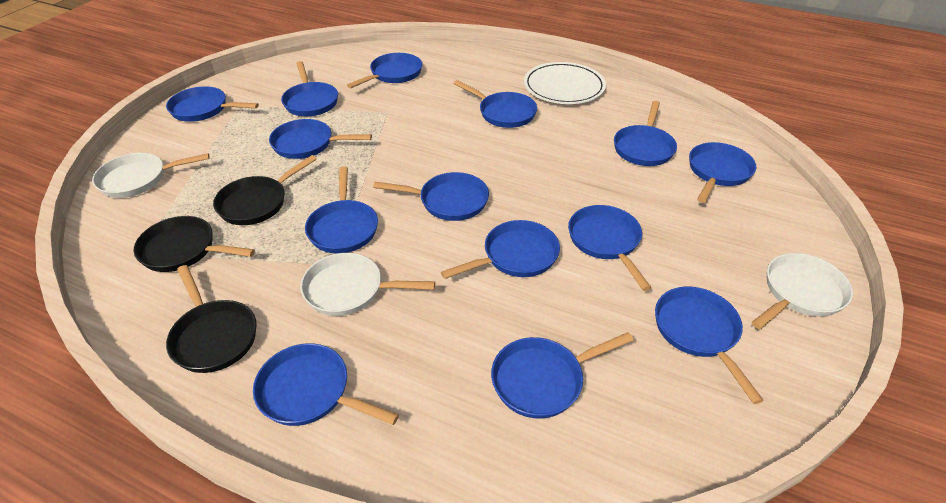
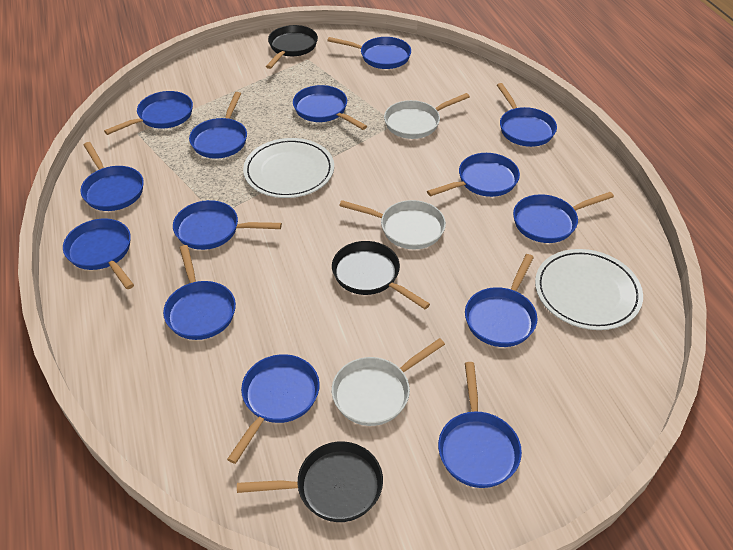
white plate: [524,62,606,104] = 1 -> [243,138,334,198] [535,249,643,330] = 2

